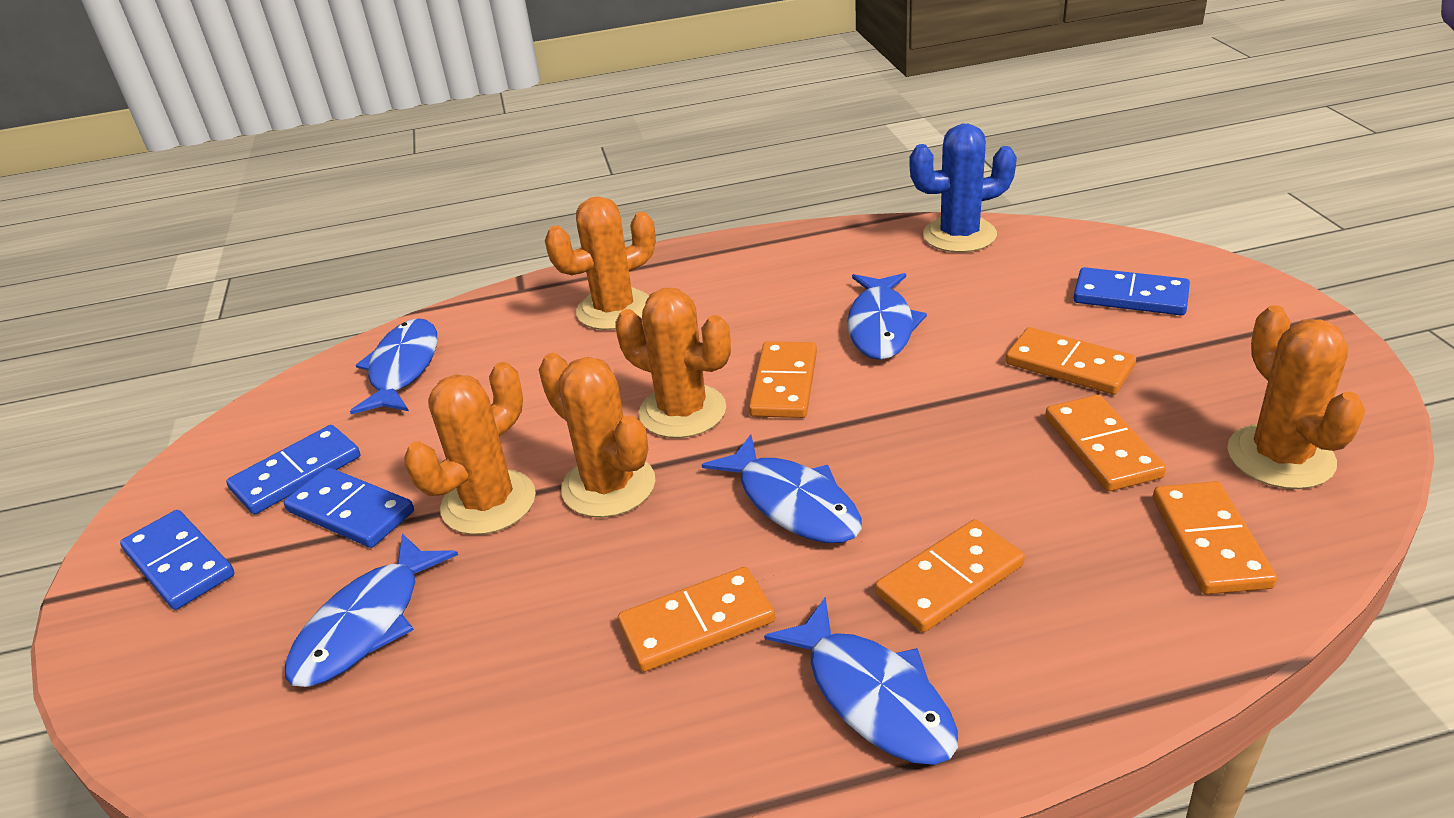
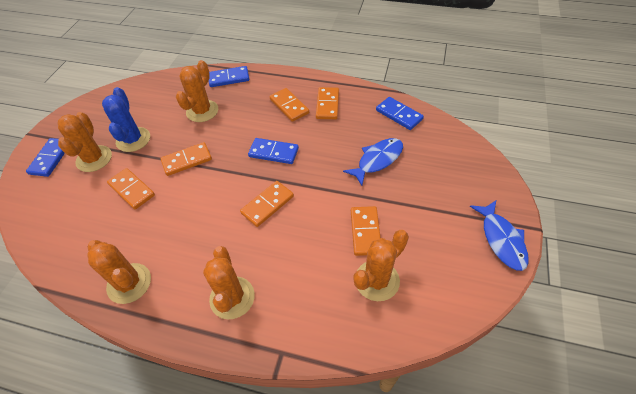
blue fish: [285,534,458,687] [350,318,437,414] [702,434,862,543] [764,597,958,765] [847,273,927,360] = 5 -> [343,138,403,186] [470,201,529,271] = 2

